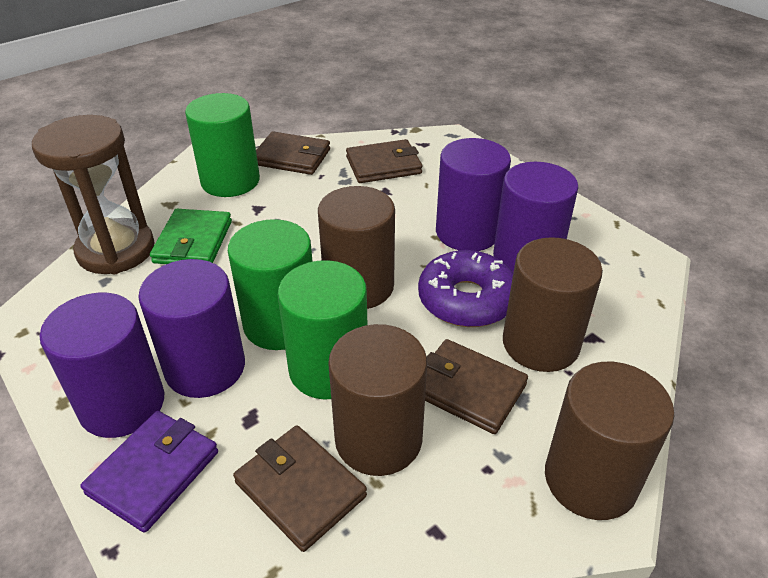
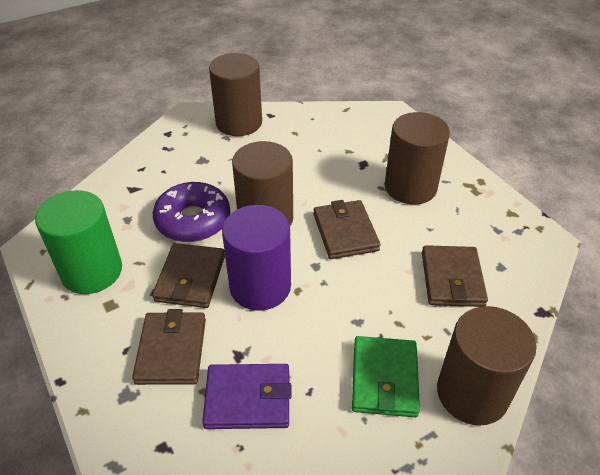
brown hourglass: [32,115,154,274] = 1 -> none = 0
green cylinder: [185,93,260,197] [228,219,313,350] [278,260,367,399] = 3 -> [35,190,122,294] = 1
purple cylinder: [40,293,164,438] [138,259,245,398] [436,138,511,251] [493,162,579,272] = 4 -> [222,205,291,311] = 1

